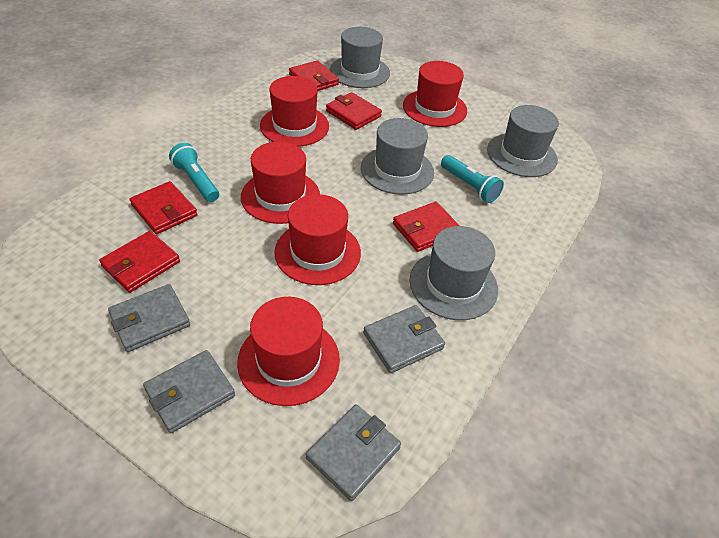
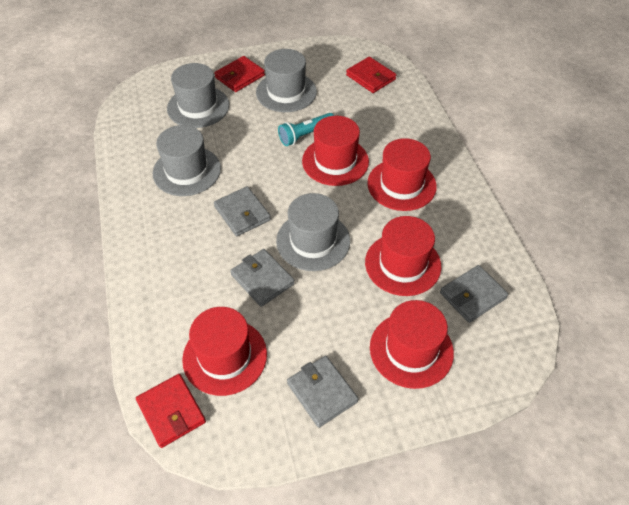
red wallet: [99,231,180,293] [129,181,198,234] [289,60,339,91] [326,92,382,130] [393,202,460,252] = 5 -> [136,374,206,448] [214,56,265,92] [346,57,396,93] = 3
turquoise flashlight: [169,143,219,202] [441,155,504,203] = 2 -> [278,113,334,146] = 1

